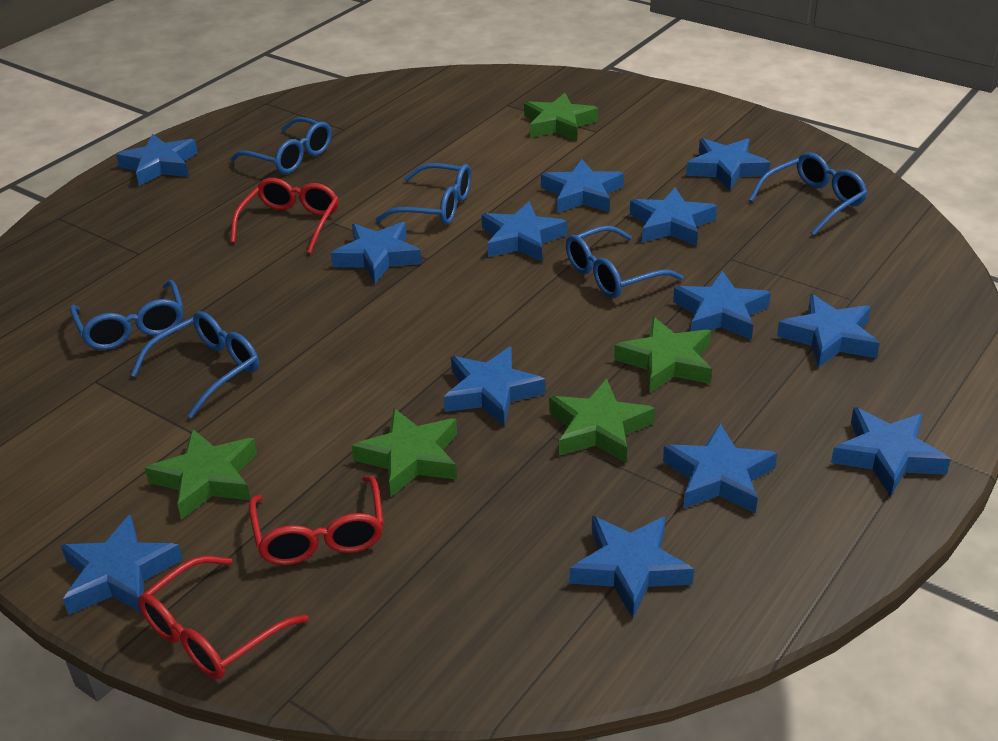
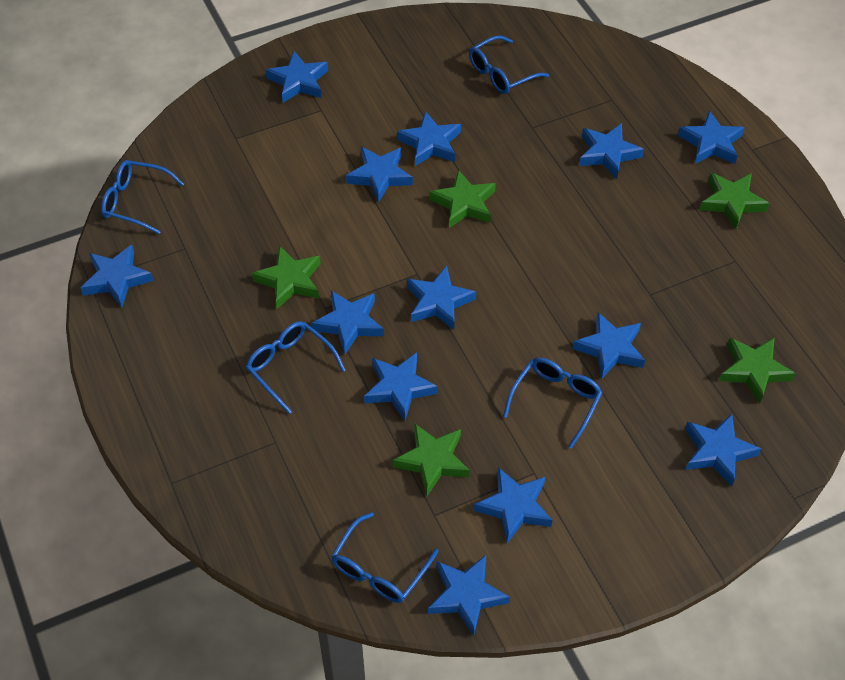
blue glasses: [70,280,183,350] [130,311,259,418] [230,117,332,174] [375,163,471,225] [566,225,683,298] [749,153,867,235] = 6 -> [101,160,184,234] [246,321,346,414] [331,512,439,603] [469,36,549,94] [503,357,602,449] = 5
red glasses: [138,556,309,679] [231,178,339,254] [249,476,384,565] = 3 -> none = 0

